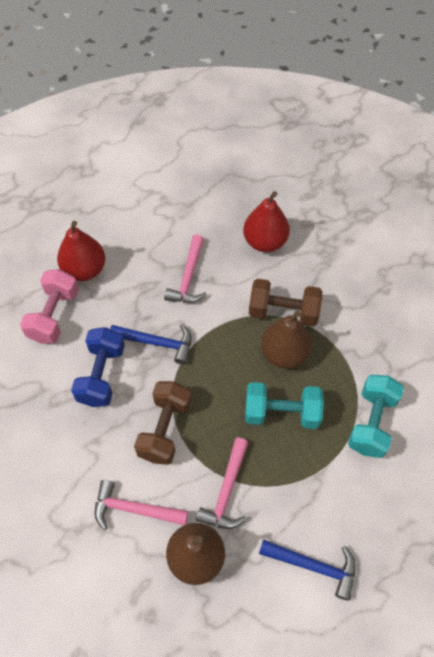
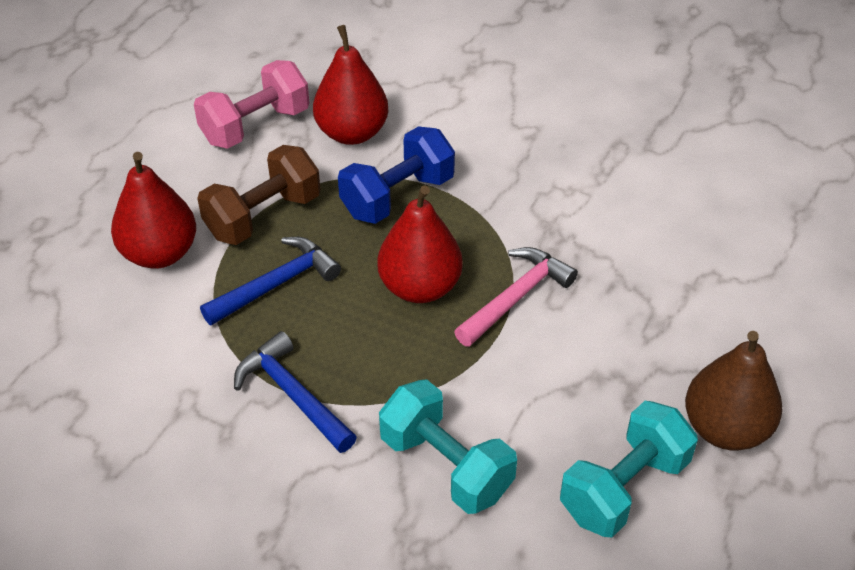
brown dumbbell: [134,381,192,465] [249,279,322,326] = 2 -> [197,145,320,245] = 1
brown pear: [166,523,225,585] [261,311,312,369] = 2 -> [685,331,783,450] = 1
pink hammer: [95,480,188,530] [164,234,207,303] [196,438,248,529] = 3 -> [454,247,578,347] = 1
red pear: [57,220,105,281] [243,191,290,252] = 2 -> [111,152,196,269] [313,25,388,145] [377,185,463,303] = 3

